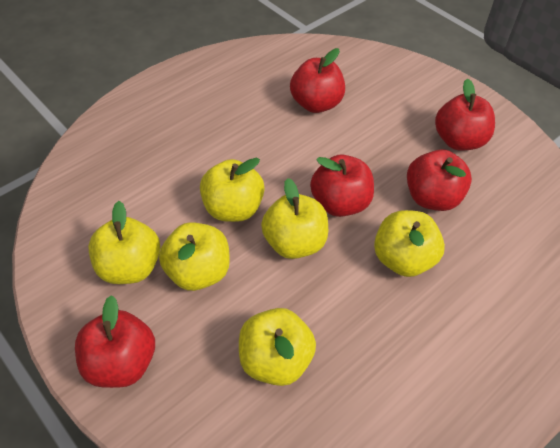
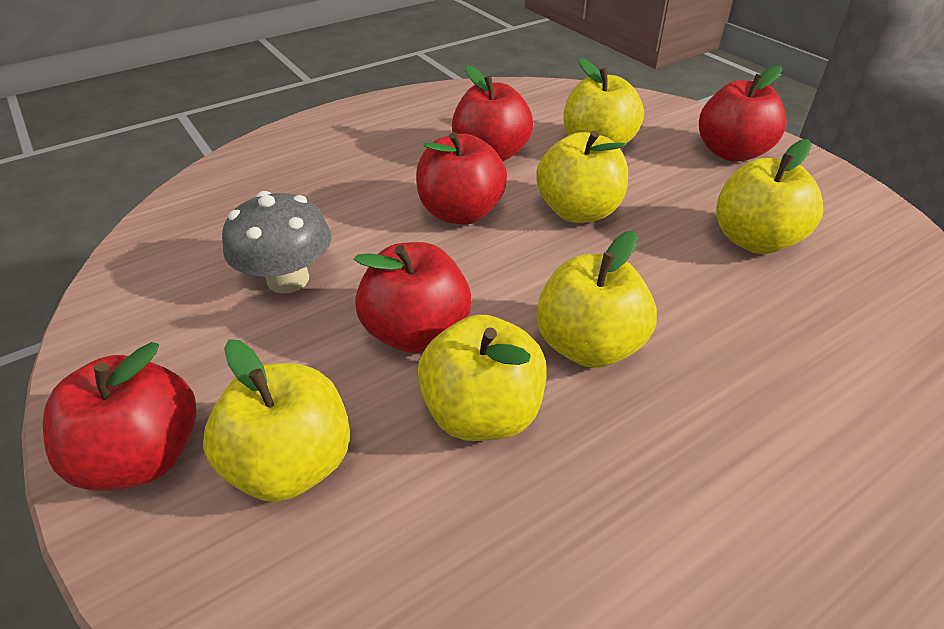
grey mushroom: none = 0 -> [222,191,331,294] = 1

